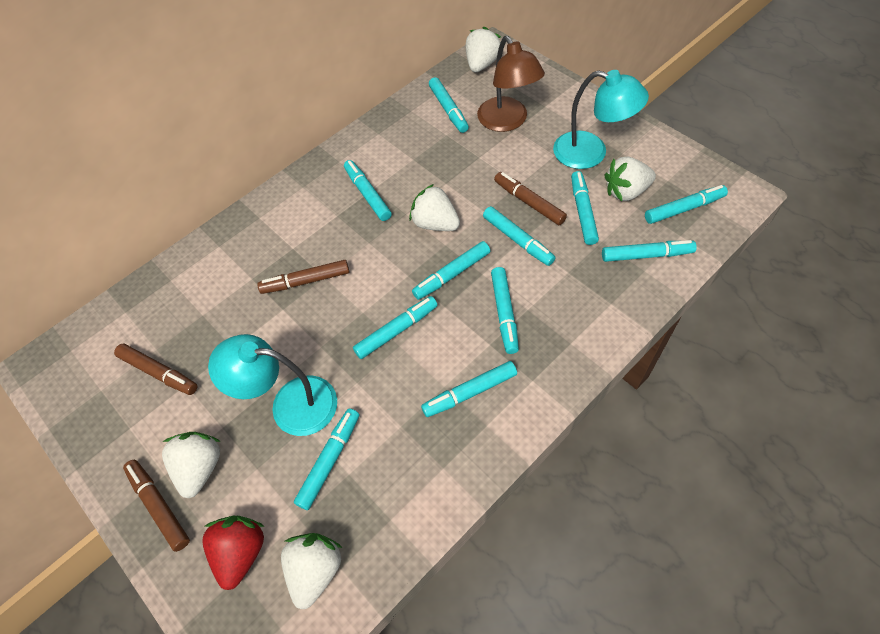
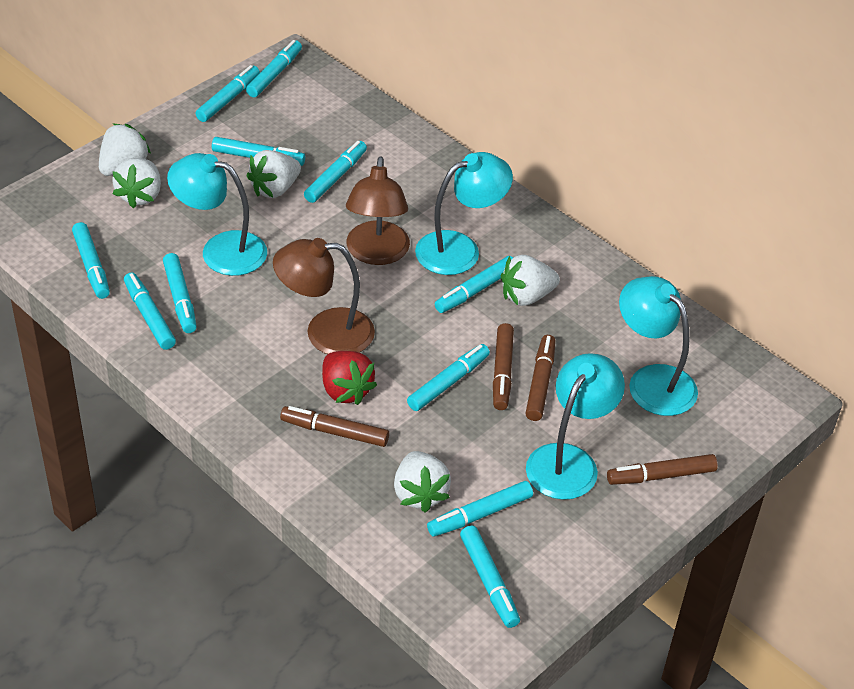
brown lamp: [477,36,545,132] = 1 -> [273,238,375,354] [346,157,410,265] = 2
turquoise lamp: [208,334,337,436] [553,70,649,169] = 2 -> [167,153,267,276] [415,152,513,275] [526,353,625,500] [619,276,698,416] = 4

